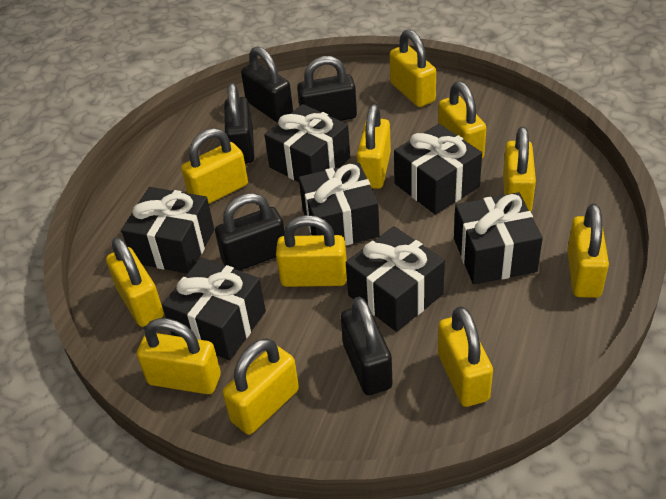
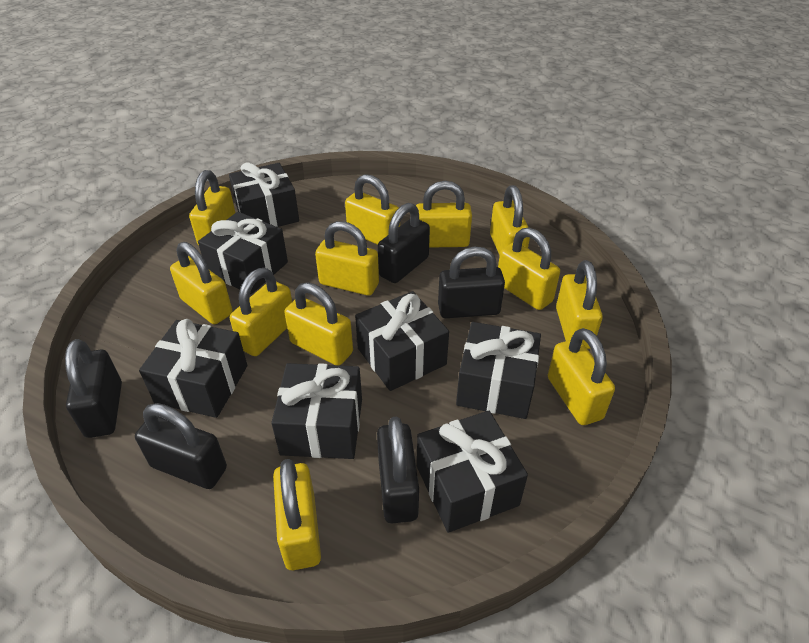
yellow padlock: [106,237,164,327] [137,318,221,394] [181,128,248,204] [223,338,299,435] [276,215,347,287] [357,104,391,189] [390,29,436,107] [438,81,486,158] [438,306,493,407] [503,127,536,212] [567,204,609,298] = 11 -> [170,242,232,324] [189,170,236,246] [230,268,292,356] [273,459,321,570] [284,282,353,366] [315,221,379,296] [345,174,400,245] [416,181,472,248] [490,185,530,255] [498,228,560,310] [548,328,615,425] [556,260,603,349] = 12

